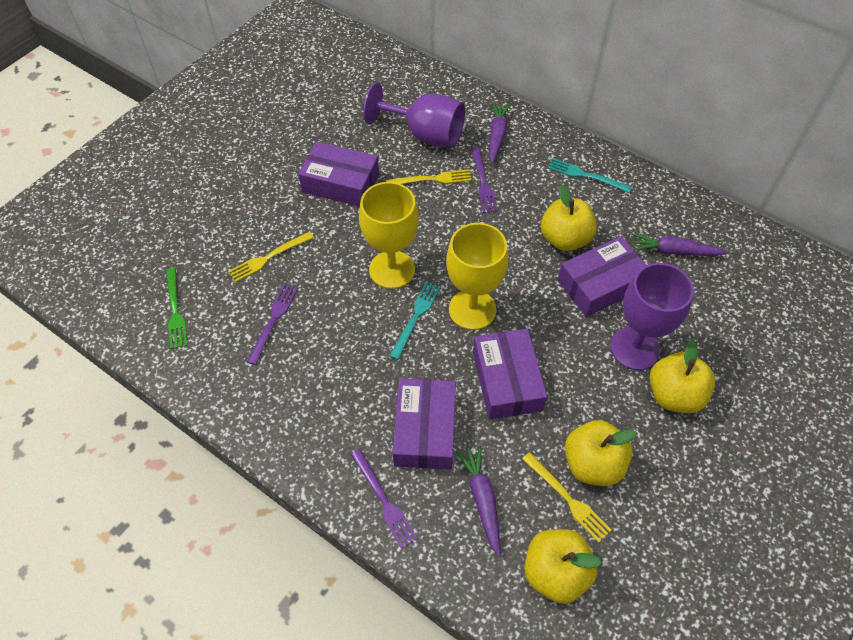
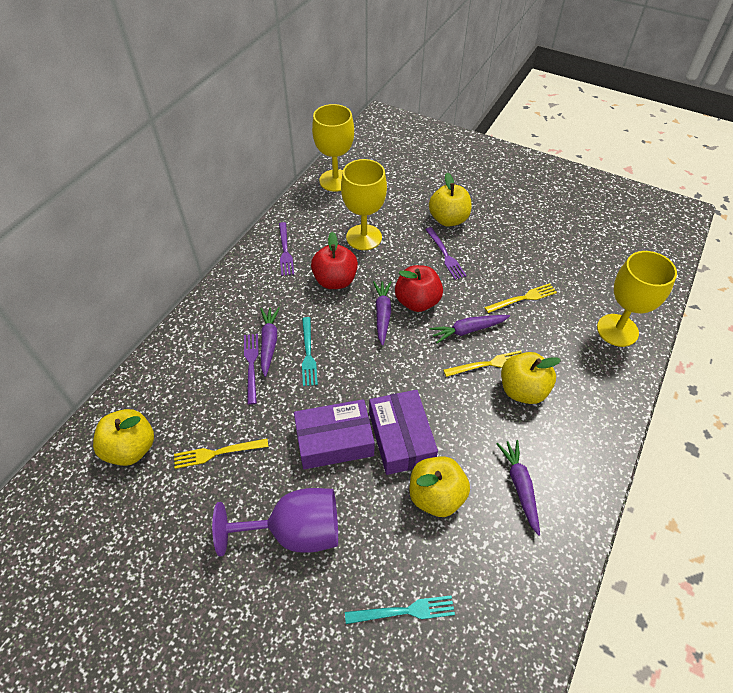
green fork: [166,268,188,349] = 1 -> none = 0
purple box: [298,141,379,207] [393,378,456,470] [473,329,547,420] [558,236,646,317] = 4 -> [294,399,375,469] [369,390,438,475] = 2
purple carrot: [456,445,501,557] [489,102,511,163] [632,233,728,256] = 3 -> [260,307,280,377] [373,281,391,346] [430,315,510,343] [497,440,540,536] = 4
purple goblet: [363,83,465,148] [610,263,694,370] = 2 -> [212,488,338,556] = 1
red apple: none = 0 -> [311,232,358,289] [395,265,443,312] = 2
yellow goblet: [359,182,419,289] [446,223,508,330] = 2 -> [312,104,354,192] [341,159,387,250] [597,251,677,347] = 3

